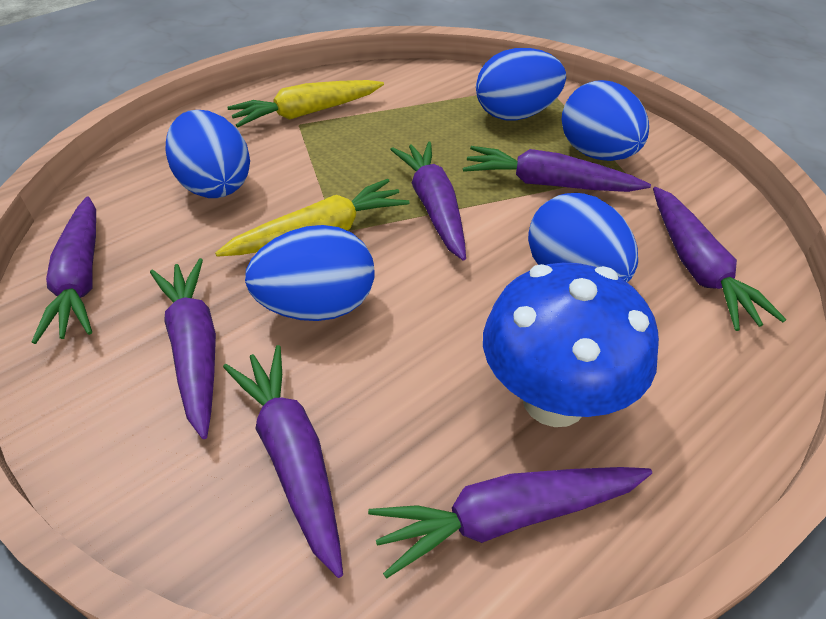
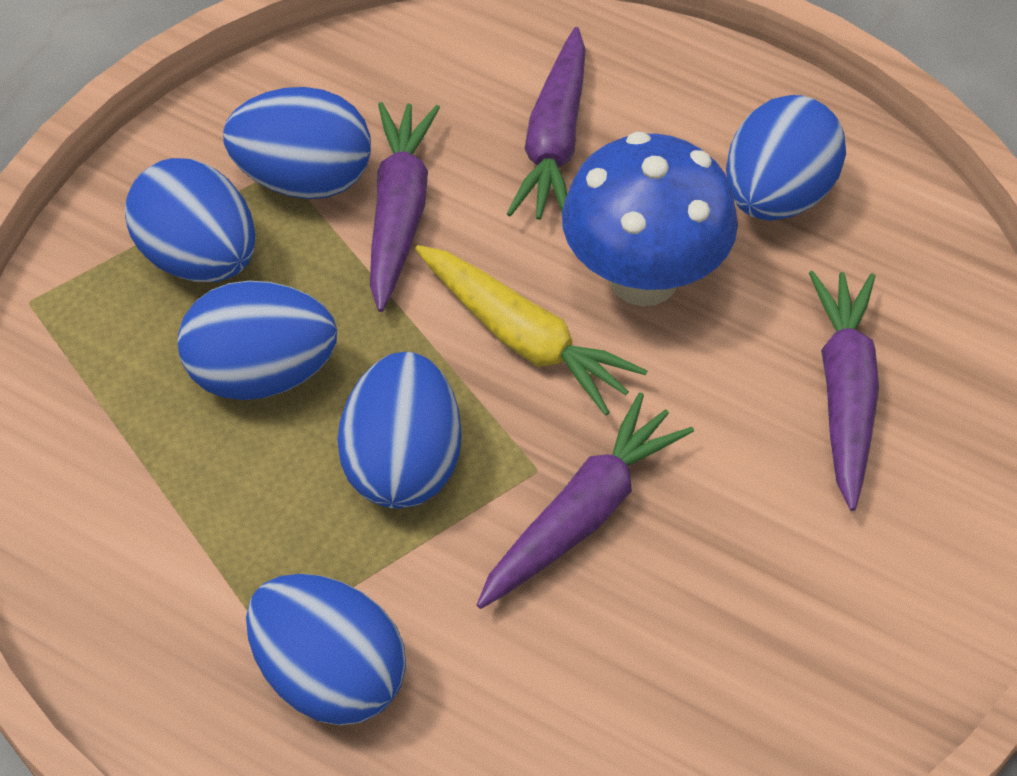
blue egg: [165,110,250,198] [245,225,375,321] [476,48,566,121] [528,193,638,282] [561,80,649,161] = 5 -> [125,158,255,282] [178,281,337,400] [223,87,371,199] [246,574,406,726] [337,352,462,508] [726,95,846,221] = 6
purple carrot: [32,196,96,344] [150,258,216,439] [223,345,343,578] [368,467,652,579] [390,142,466,261] [463,146,651,192] [653,187,786,331] = 7 -> [370,102,440,312] [477,392,694,609] [507,27,586,220] [809,271,879,511] = 4
yellow carrot: [215,179,409,257] [227,80,384,127] = 2 -> [415,245,647,416] = 1

